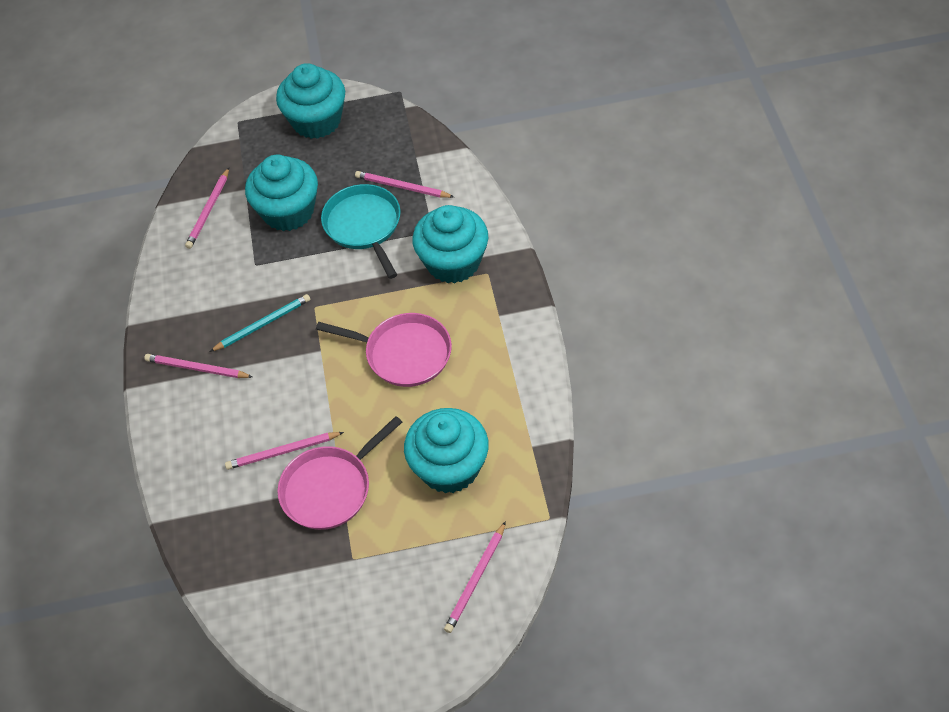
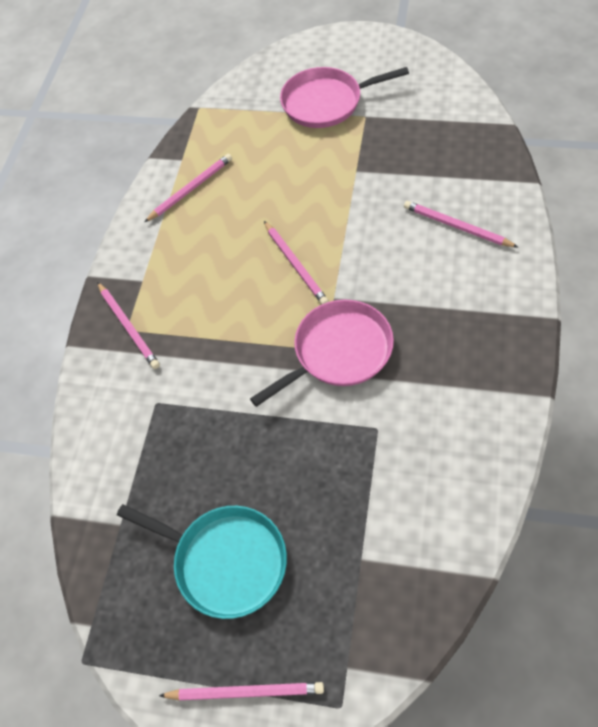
turquoise cupcake: [245,155,318,231] [276,63,345,139] [404,408,489,494] [412,205,488,284] = 4 -> none = 0
turquoise pencil: [209,294,310,352] = 1 -> none = 0

